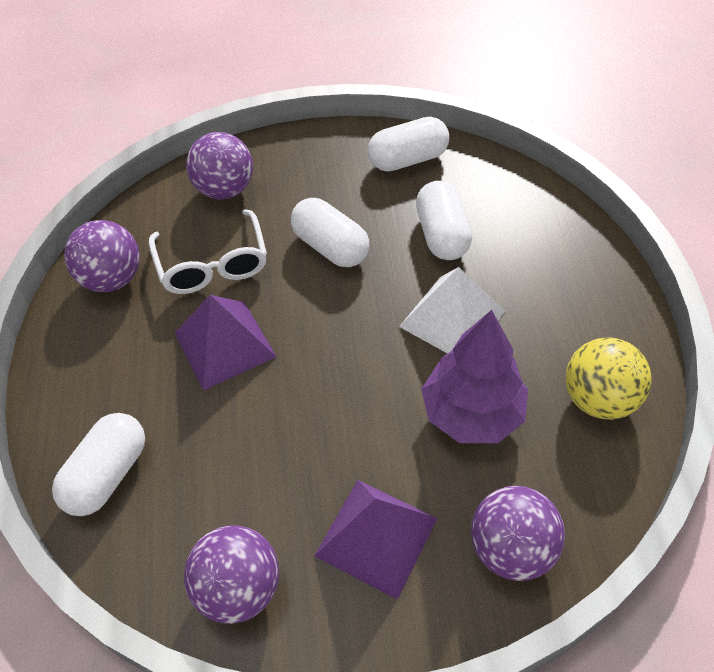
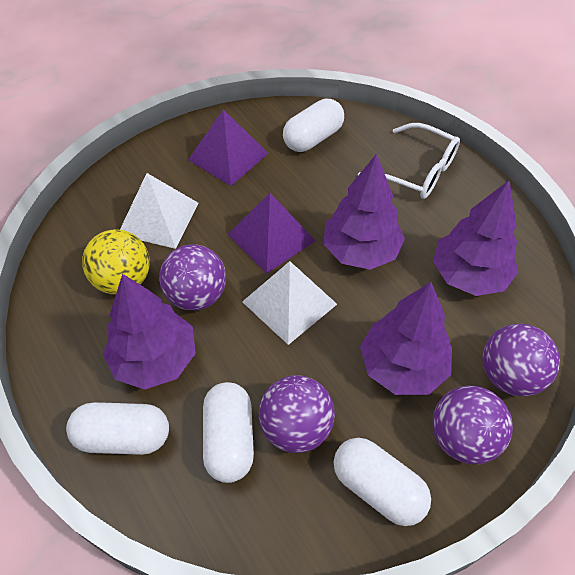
purple tree: [421,310,528,443] = 1 -> [103,274,196,390] [324,154,405,270] [360,282,452,395] [433,180,518,296] = 4
white pyramid: [399,267,505,354] = 1 -> [120,173,198,249] [242,261,337,345] = 2

